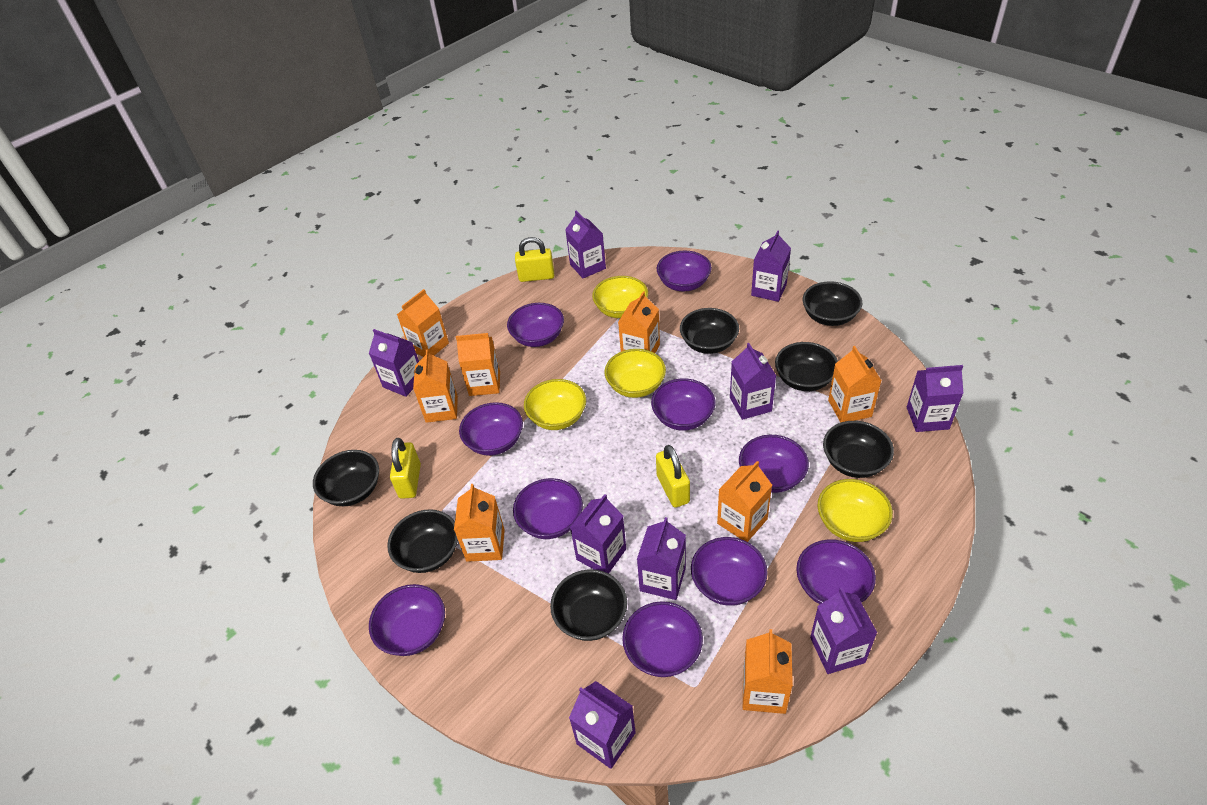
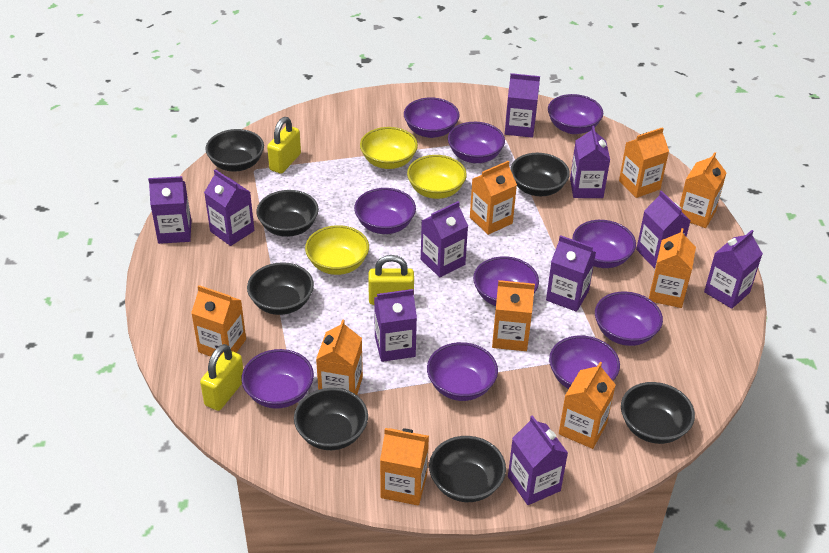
orange carton: [397,289,449,357] [413,349,458,423] [454,484,505,562] [456,333,500,396] [618,291,660,353] [717,461,772,542] [743,629,793,714] [828,346,882,423] = 8 -> [191,285,246,357] [316,320,363,395] [380,428,429,506] [470,161,517,235] [492,280,535,351] [559,362,616,449] [619,127,669,198] [649,228,696,308] [680,152,727,228] = 9
purple carton: [369,329,419,397] [565,211,606,278] [569,681,636,769] [570,494,626,574] [637,517,686,600] [730,343,776,420] [751,230,791,302] [810,588,877,674] [907,365,963,432] = 9 -> [148,176,191,244] [204,169,254,246] [374,289,417,362] [421,201,468,277] [505,73,540,138] [508,415,568,505] [546,235,596,312] [570,126,610,198] [636,191,690,269] [704,230,763,309] = 10
yellow bowl: [524,379,586,430] [592,276,648,318] [604,349,666,398] [817,479,893,542] = 4 -> [305,225,369,275] [360,127,418,169] [407,155,467,199] = 3

